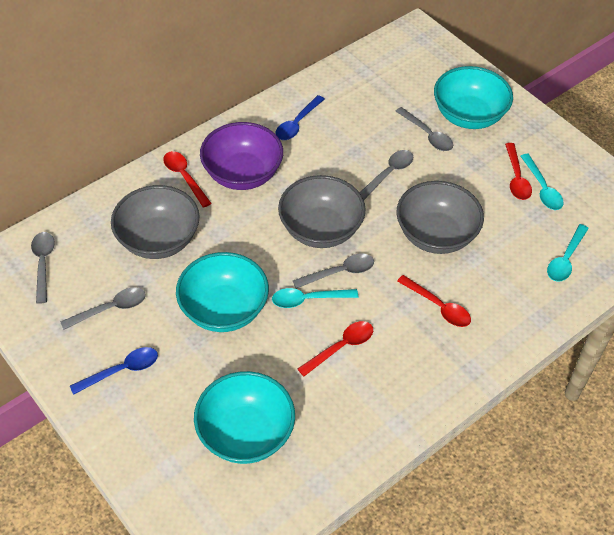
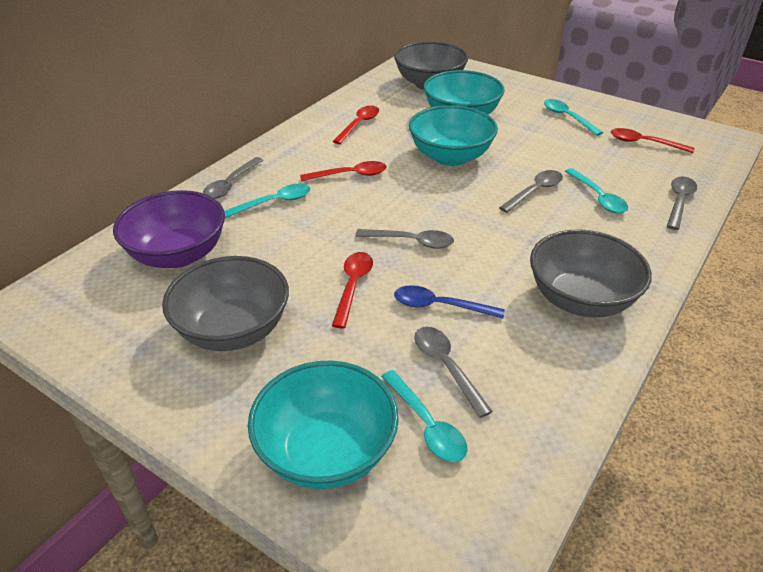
blue spoon: [70,347,158,395] [275,95,325,140] = 2 -> [394,285,505,319] = 1
turquoise spoon: [272,288,358,308] [521,154,564,210] [547,224,589,282] = 3 -> [224,184,310,218] [381,370,467,462] [544,99,603,136] [565,168,628,214] = 4

